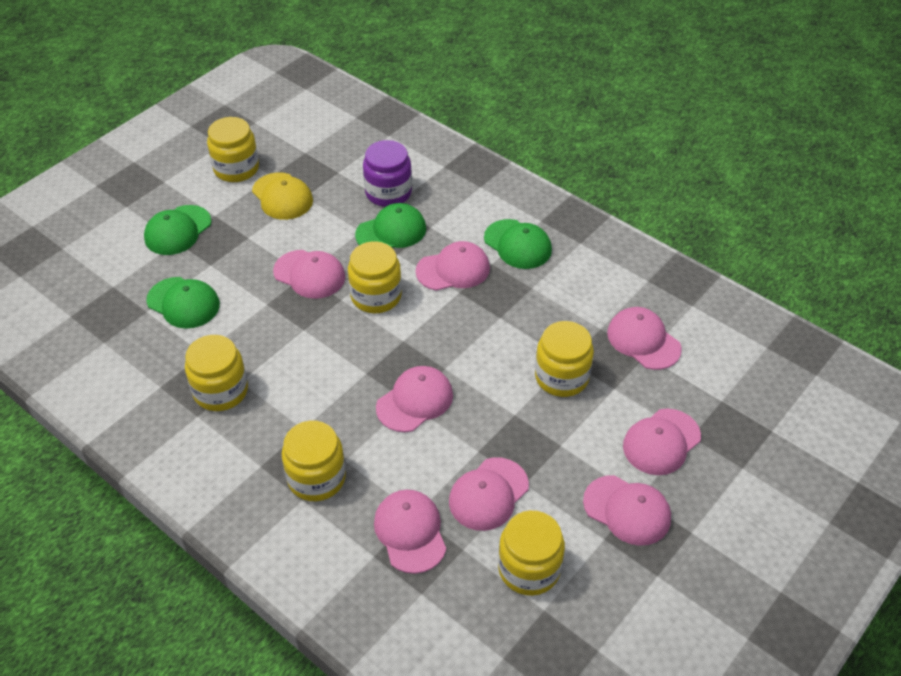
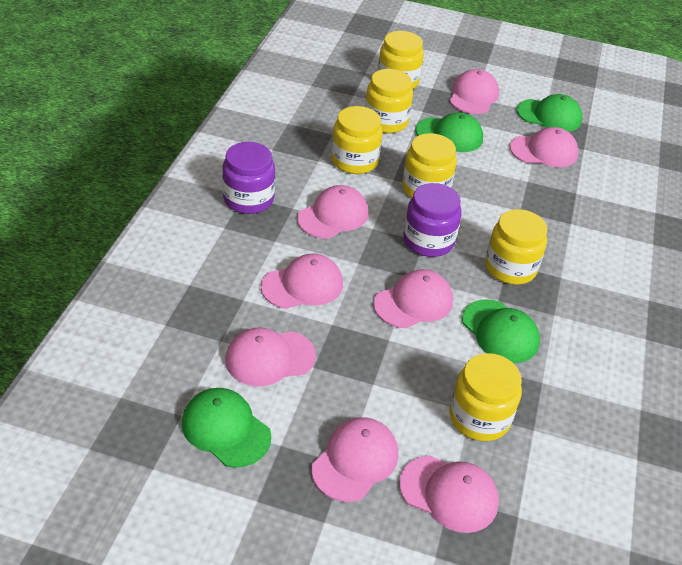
purple jar: [363,140,412,207] = 1 -> [222,142,275,214] [403,183,462,257] = 2
yellow cap: [252,172,313,220] = 1 -> none = 0

